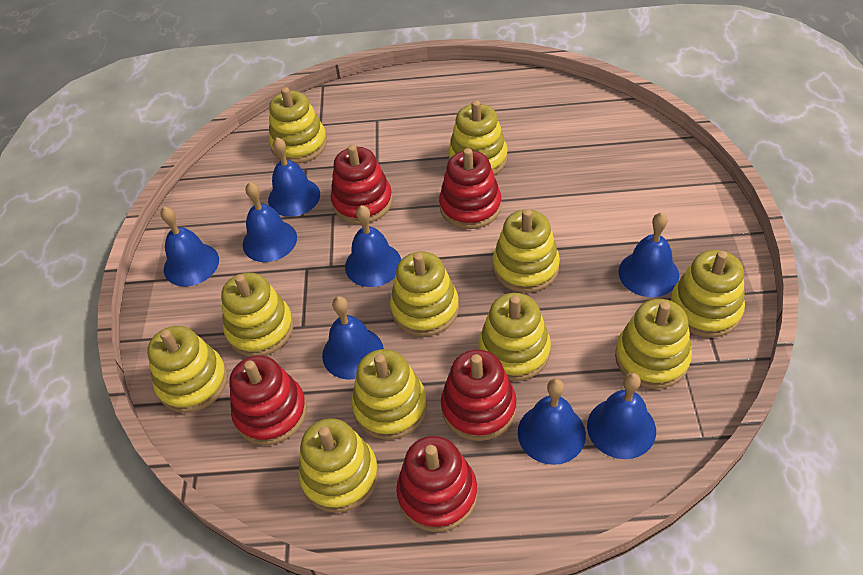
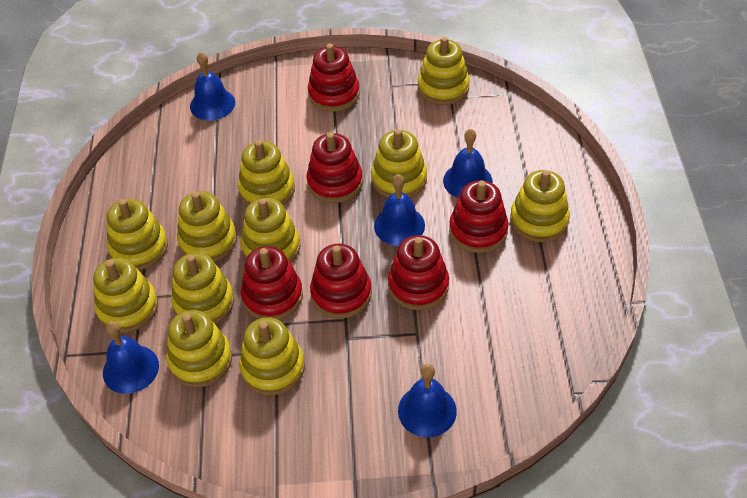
blue bell: [161,206,219,286] [243,182,297,262] [268,137,320,217] [322,296,384,380] [345,205,401,287] [518,378,586,465] [587,373,656,459] [619,213,679,297] = 8 -> [103,321,159,394] [190,52,235,121] [374,174,425,246] [398,364,457,437] [443,129,493,198] = 5
red stacking toy: [229,355,307,445] [331,144,393,224] [396,436,478,532] [439,148,502,229] [441,349,517,441] = 5 -> [241,246,303,320] [306,132,363,203] [308,43,360,112] [310,244,372,319] [388,235,449,310] [449,180,509,253] = 6

